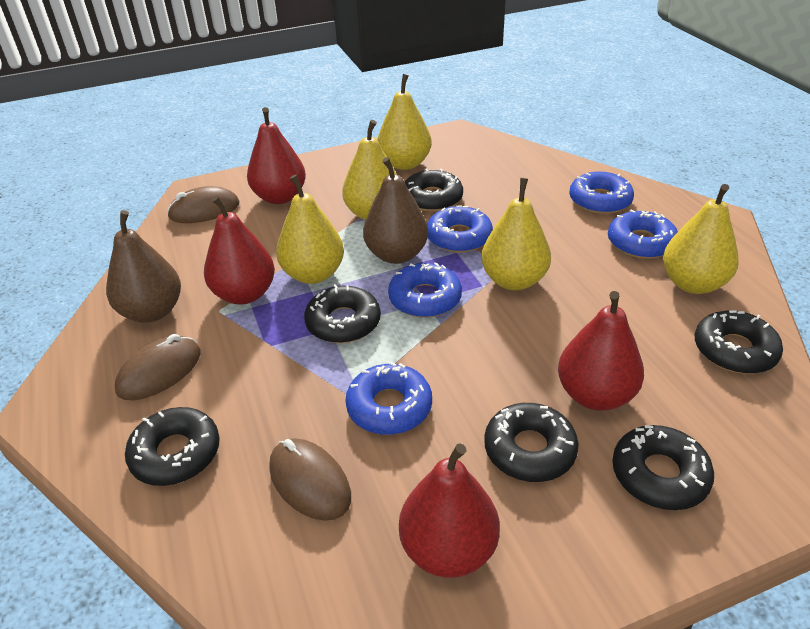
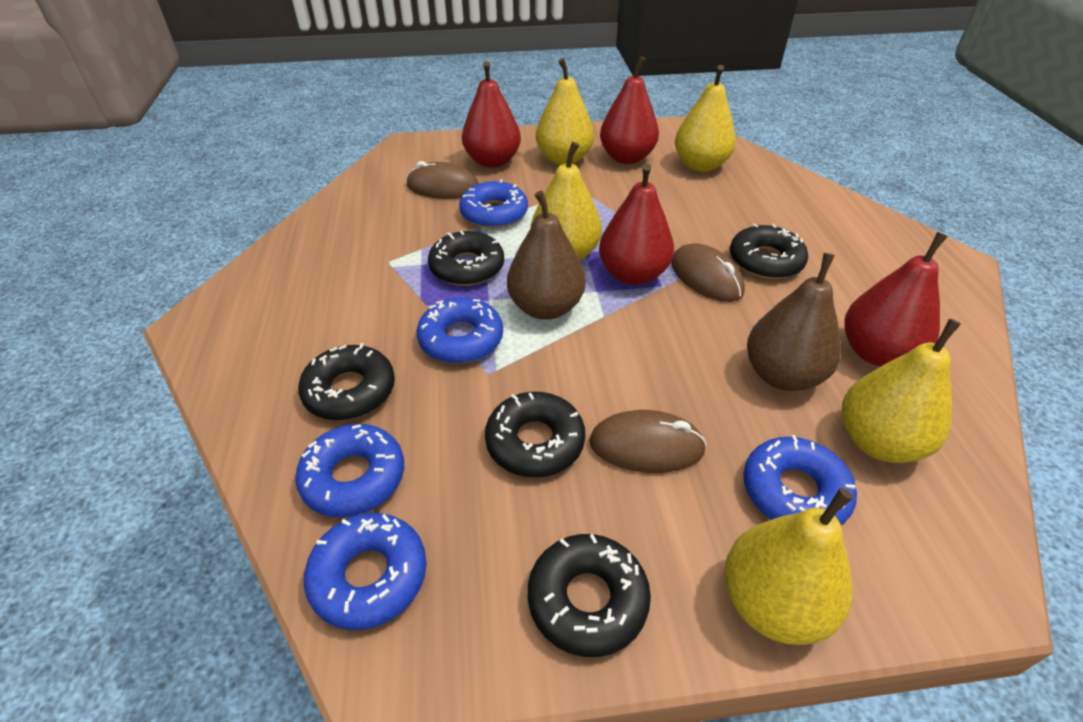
black donut: [125,407,220,486] [304,284,381,343] [405,169,463,211] [484,403,579,482] [612,425,714,510] [695,310,783,374] = 6 -> [298,343,395,420] [428,230,504,286] [485,392,585,477] [528,534,651,657] [730,224,808,279] = 5

